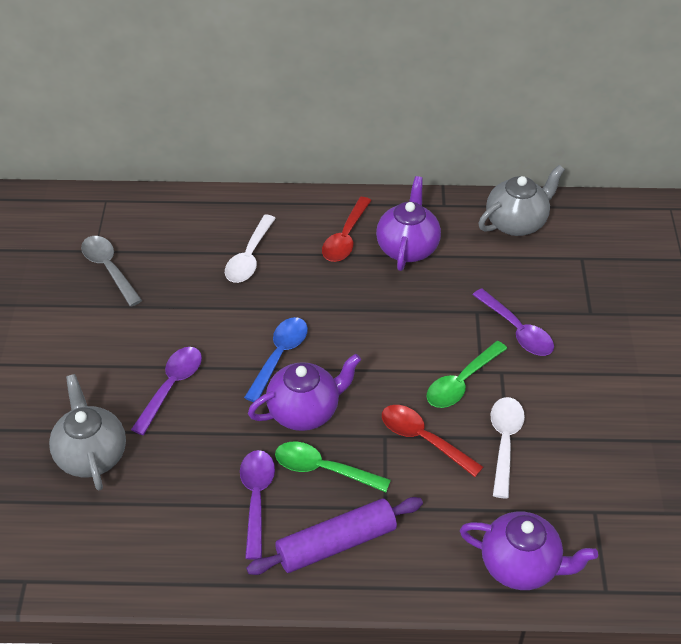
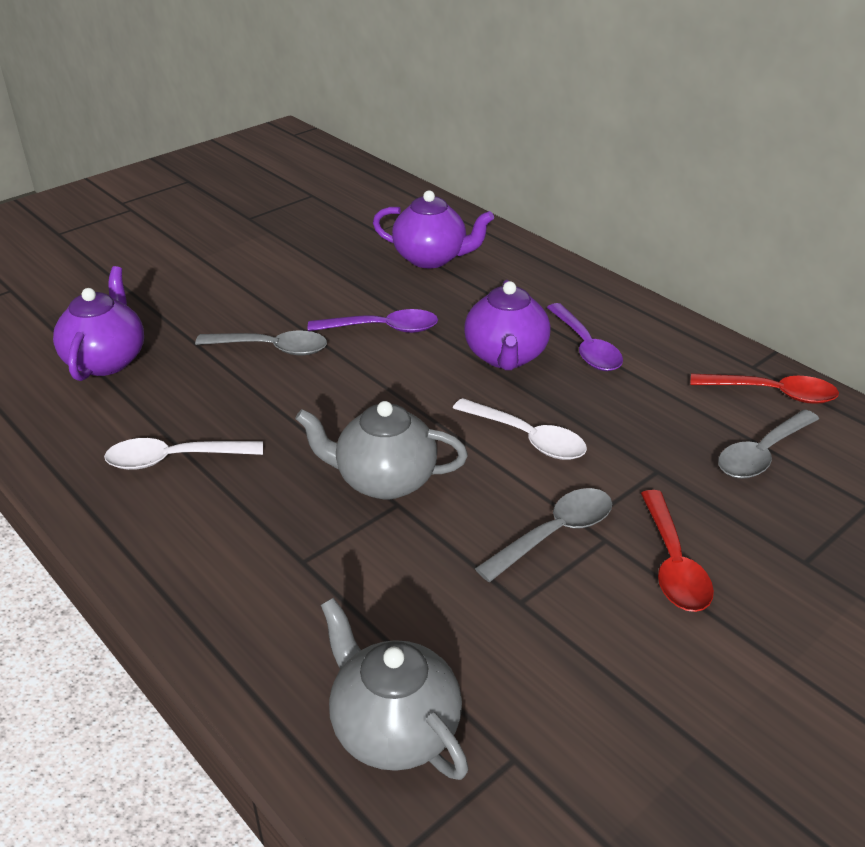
blue spoon: [244,317,308,402] = 1 -> none = 0
green spoon: [275,442,391,492] [426,341,507,408] = 2 -> none = 0
grey spoon: [81,236,142,307] = 1 -> [195,331,327,355] [475,488,612,582] [718,409,819,479] = 3
purple rolling pin: [246,497,423,575] = 1 -> none = 0
purple spoon: [131,347,202,435] [240,450,275,560] [473,289,554,356] = 3 -> [308,309,438,333] [547,303,623,371] = 2

